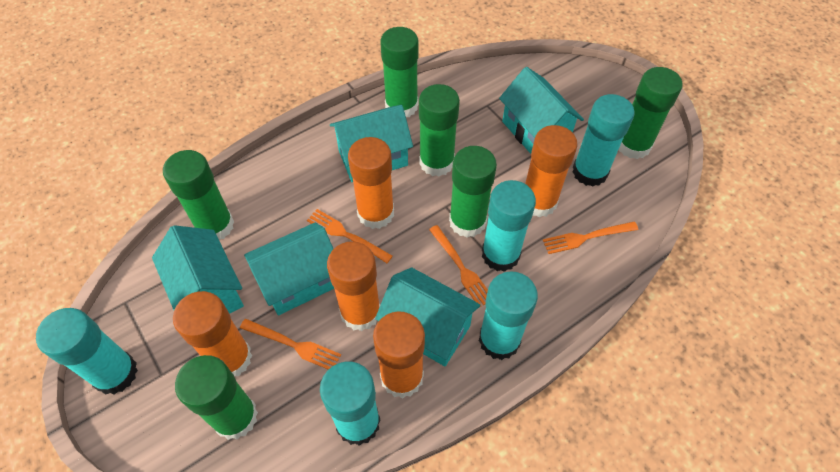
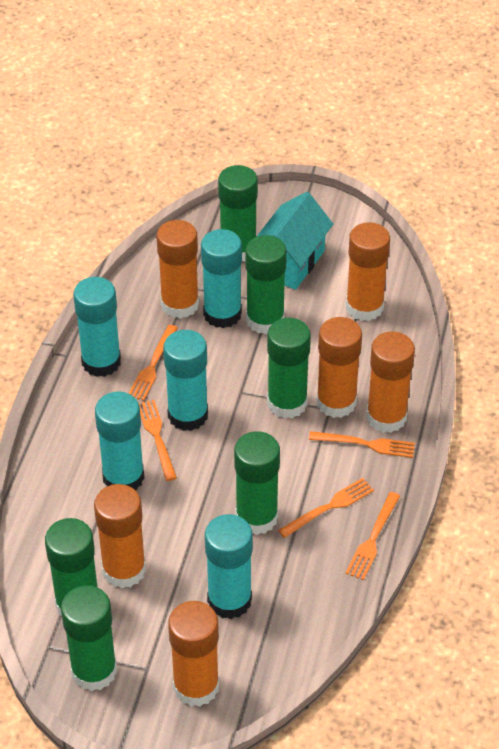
orange fork: [240,318,341,370] [307,209,393,263] [429,225,488,307] [543,222,638,254] = 4 -> [128,325,178,401] [139,400,177,481] [278,478,374,538] [309,431,415,458] [346,492,400,580] = 5
orange glue stick: [173,291,252,376] [327,241,380,331] [348,137,394,229] [373,311,425,398] [525,125,578,218] = 5 -> [94,484,146,588] [157,220,199,319] [168,601,219,707] [316,317,362,418] [346,222,390,321] [367,331,415,433] = 6
turquoise house: [152,225,244,314] [244,223,334,315] [330,105,413,182] [375,267,480,366] [499,67,584,154] = 5 -> [256,192,333,290] = 1

